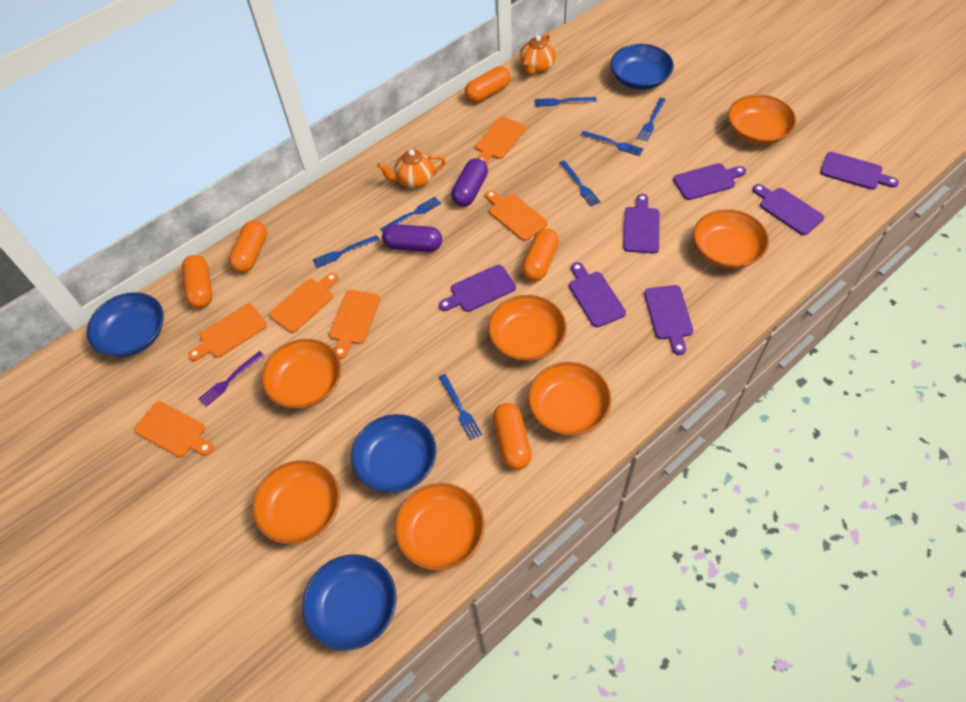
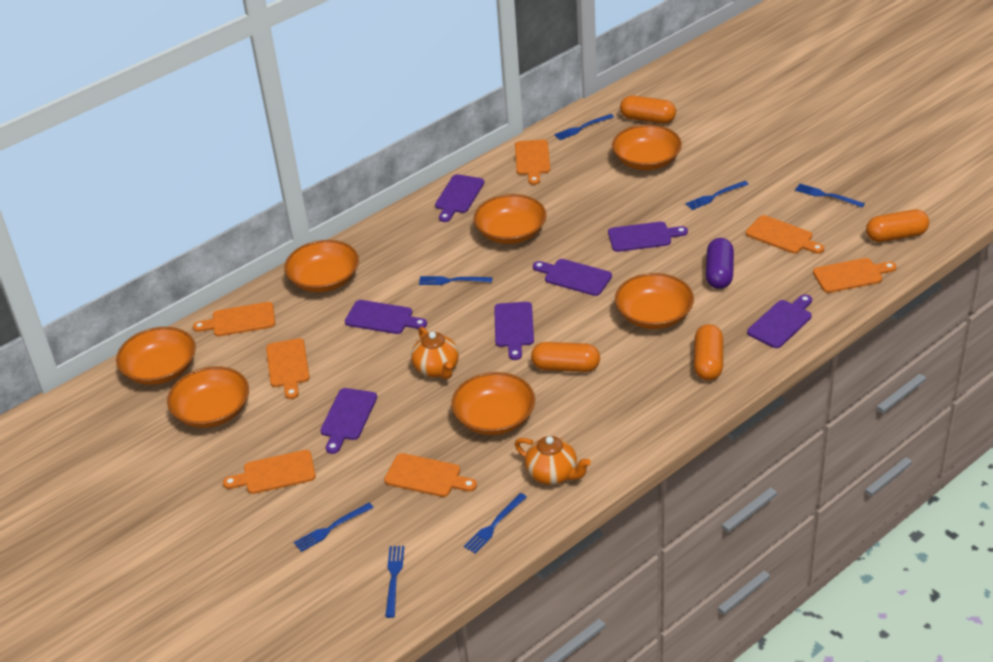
blue bowl: [87,292,164,357] [302,554,397,651] [351,414,436,493] [610,44,674,90] = 4 -> none = 0
orange capsule: [182,255,212,309] [229,220,267,273] [465,66,511,103] [493,403,532,470] [521,228,559,281] = 5 -> [531,342,600,372] [620,96,676,124] [694,324,723,380] [866,209,929,242] = 4
orange cutting board: [134,401,213,457] [188,304,267,361] [269,273,338,333] [329,290,380,359] [476,117,526,163] [485,190,548,241] = 6 -> [193,302,275,336] [223,450,316,494] [266,338,310,399] [384,453,477,497] [515,139,550,185] [746,215,824,254] [813,258,896,293] = 7
purple capsule: [382,224,442,252] [451,158,488,207] = 2 -> [706,238,734,289] = 1
purple fork: [198,351,264,407] = 1 -> none = 0

